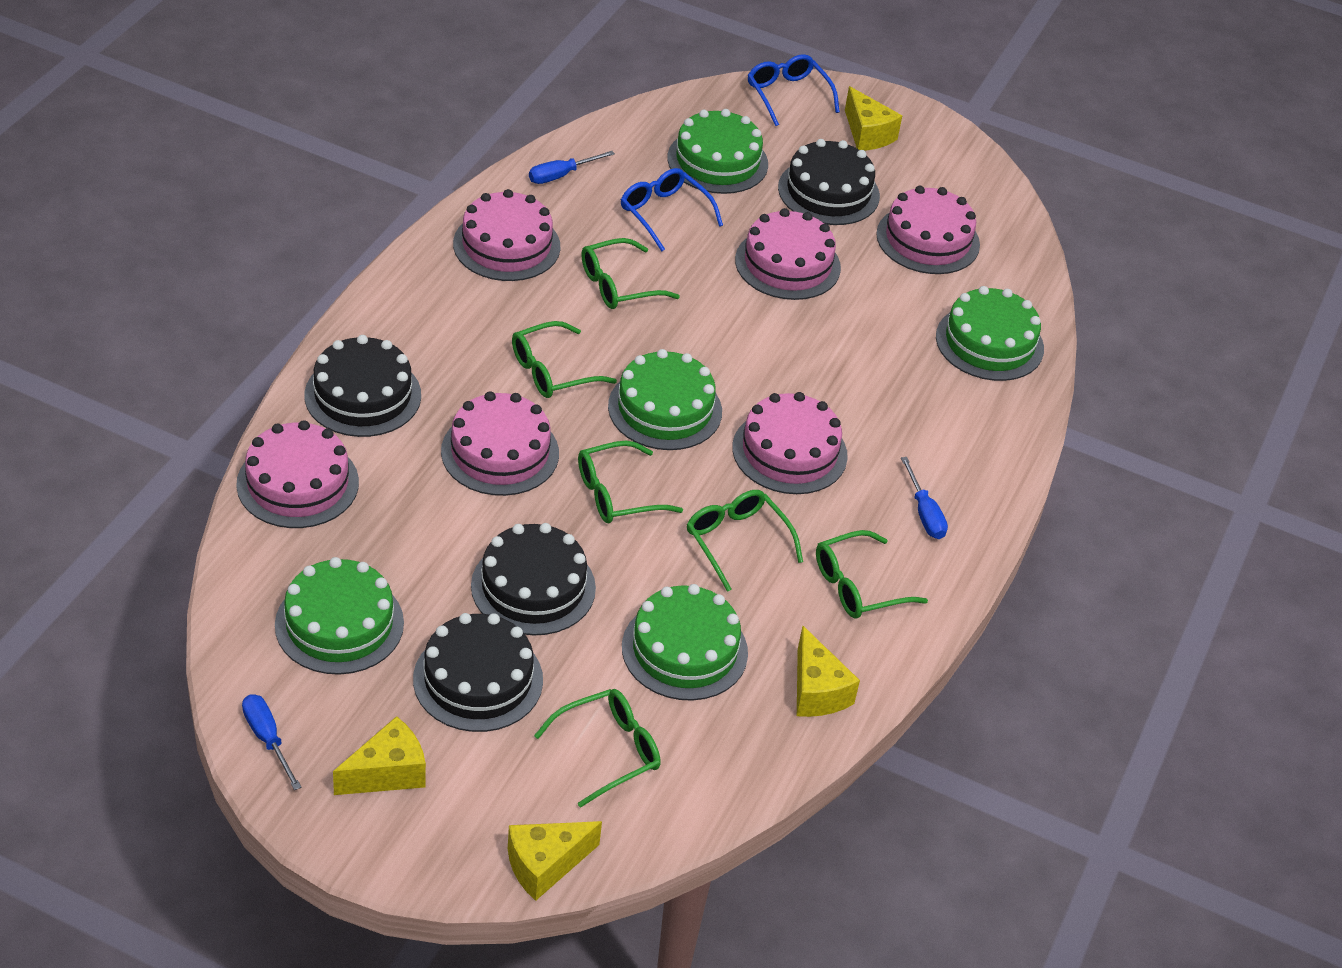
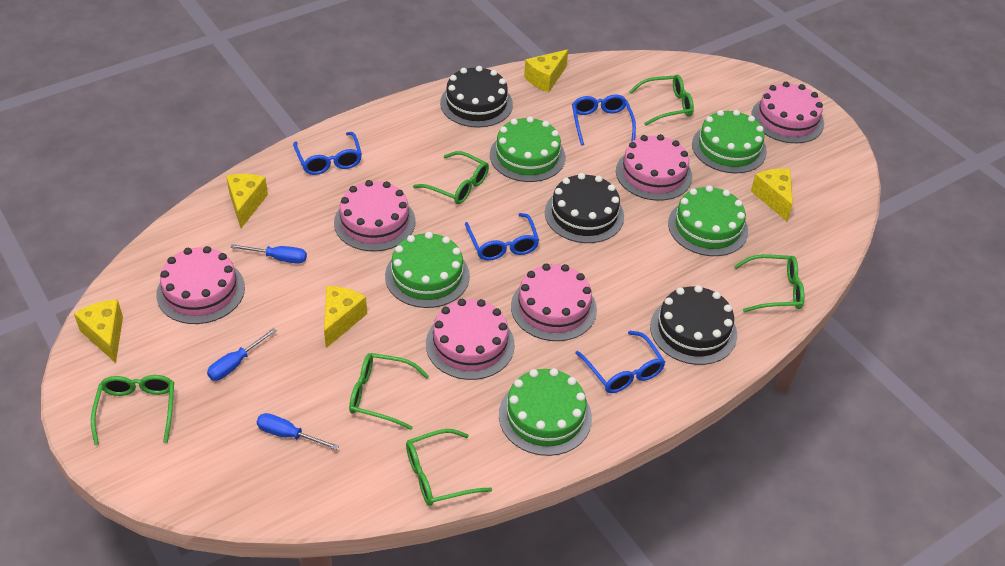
black cake: [305,335,421,437] [413,613,543,732] [471,523,596,636] [778,139,880,225] = 4 -> [440,66,513,128] [545,173,624,243] [650,285,737,365] = 3
blue glasses: [621,168,723,251] [748,54,840,126] = 2 -> [293,132,362,175] [465,213,539,260] [572,94,636,145] [576,331,665,393] = 4
yellow cheese: [333,716,426,795] [508,821,602,901] [797,626,860,717] [845,86,902,151] = 4 -> [74,299,123,363] [226,174,268,228] [324,286,367,348] [524,49,568,93] [751,169,793,221] = 5

